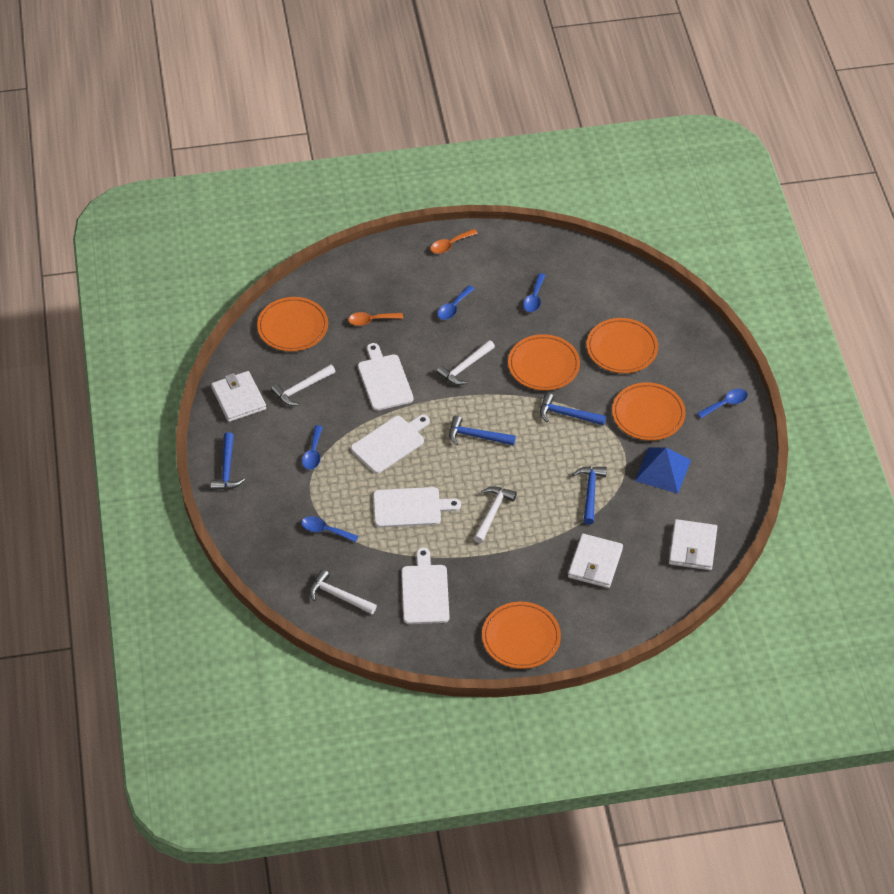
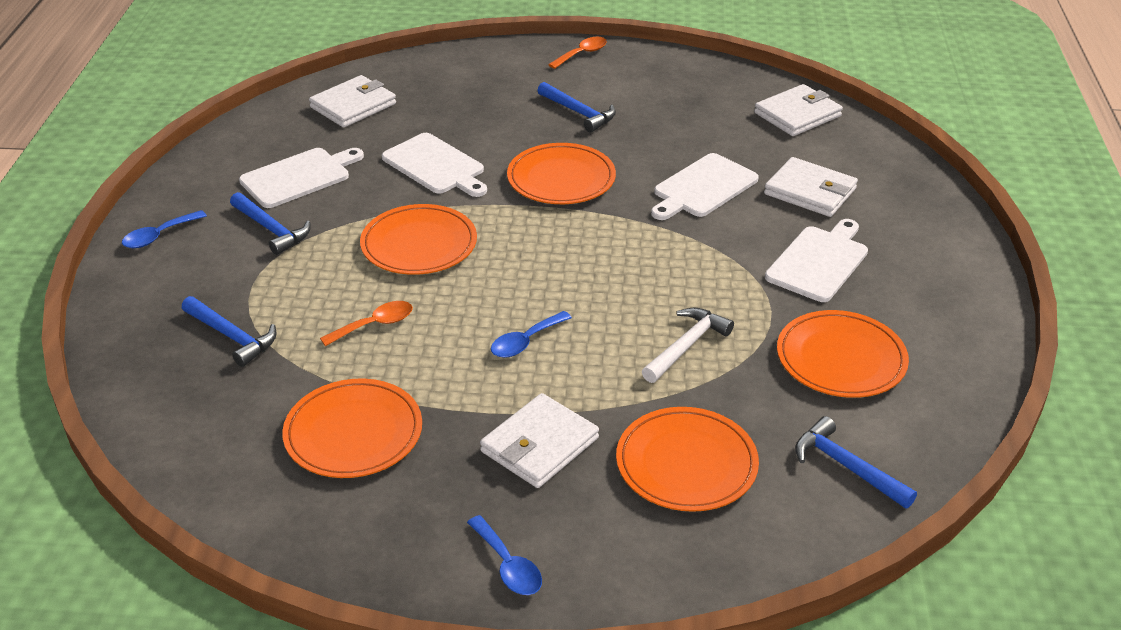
blue pyramid: [635,447,691,494] = 1 -> none = 0
blue spoon: [301,516,358,542] [302,425,323,470] [437,285,475,320] [523,273,546,312] [697,389,748,419] = 5 -> [122,210,207,248] [467,515,542,595] [491,311,572,358] = 3
white hammer: [271,364,336,406] [309,569,377,614] [436,340,495,385] [473,486,517,543] = 4 -> [642,308,734,383] = 1
white wallet: [211,371,266,422] [568,534,623,588] [669,519,717,570] = 3 -> [309,75,396,127] [480,393,599,488] [754,84,843,136] [764,157,858,217] = 4

